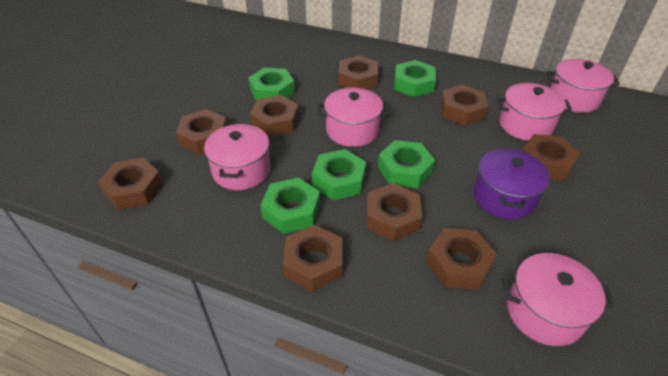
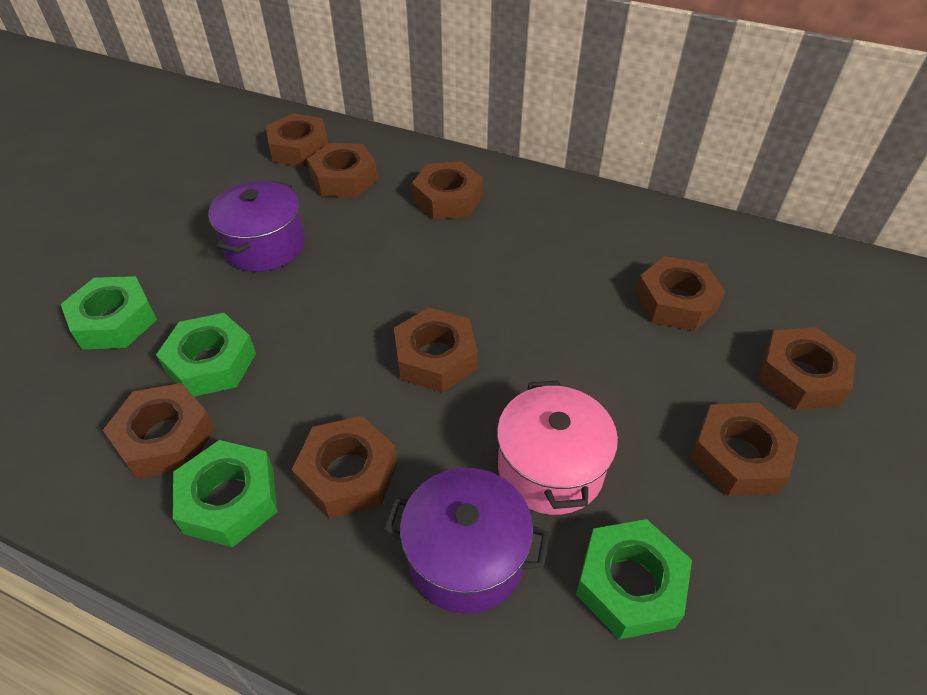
green nut: [249,68,295,101] [261,177,320,234] [312,149,366,200] [378,140,435,188] [394,60,436,97] = 5 -> [61,276,157,349] [156,313,256,397] [173,440,277,547] [576,519,692,639] = 4
pink pot: [204,124,271,190] [317,88,390,147] [496,83,572,141] [502,253,615,346] [547,59,620,113] = 5 -> [497,380,618,515] = 1
purple pot: [474,147,550,220] = 1 -> [208,181,305,272] [384,468,550,614] = 2

